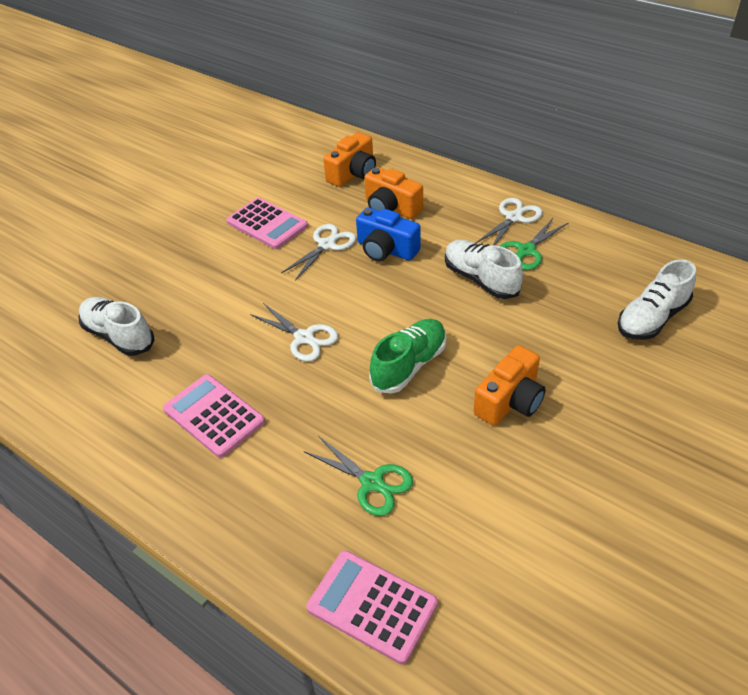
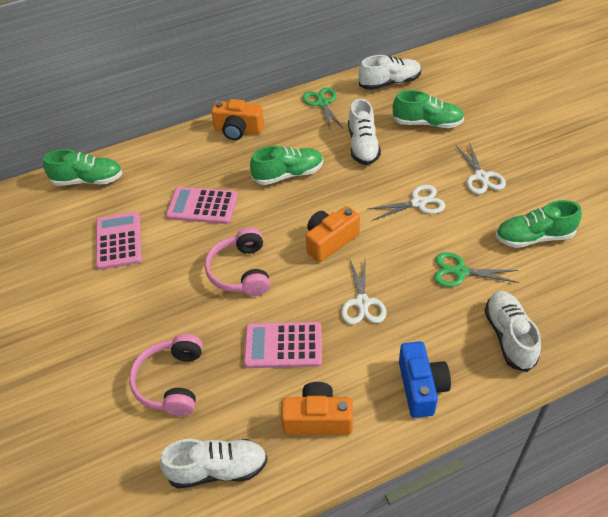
green shoe: [369,319,446,394] = 1 -> [43,149,123,186] [250,146,323,185] [392,90,464,128] [495,200,582,248] = 4
pink headphones: none = 0 -> [129,334,203,416] [205,227,270,296] = 2
white shoe: [78,297,155,356] [445,240,523,299] [618,259,696,340] = 3 -> [159,439,268,488] [348,99,381,165] [358,55,421,90] [484,291,541,372] = 4

